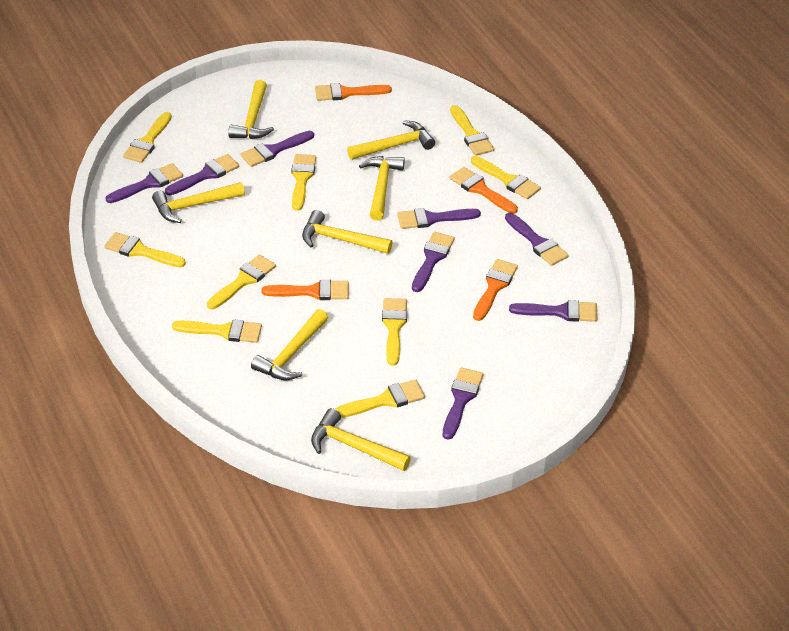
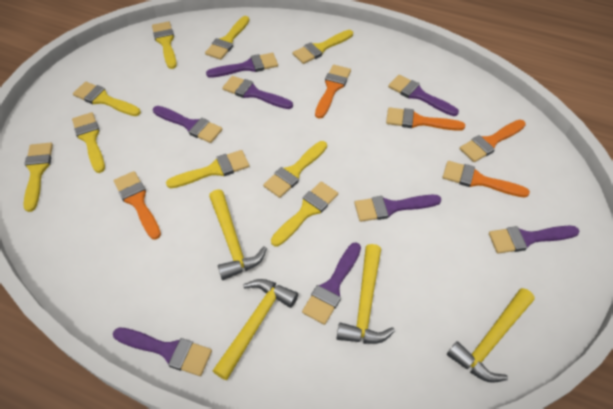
orange brush: [262,279,349,300] [315,83,392,101] [450,167,518,214] [473,259,518,321] = 4 -> [114,171,161,240] [315,65,351,119] [386,107,465,131] [443,161,530,198] [460,120,526,162] = 5
yellow hammer: [152,182,245,223] [228,80,274,139] [251,309,328,380] [302,210,392,254] [311,408,411,471] [347,120,435,160] [359,156,405,221] = 7 -> [209,189,267,280] [213,279,298,381] [336,244,395,344] [447,288,535,383] = 4

